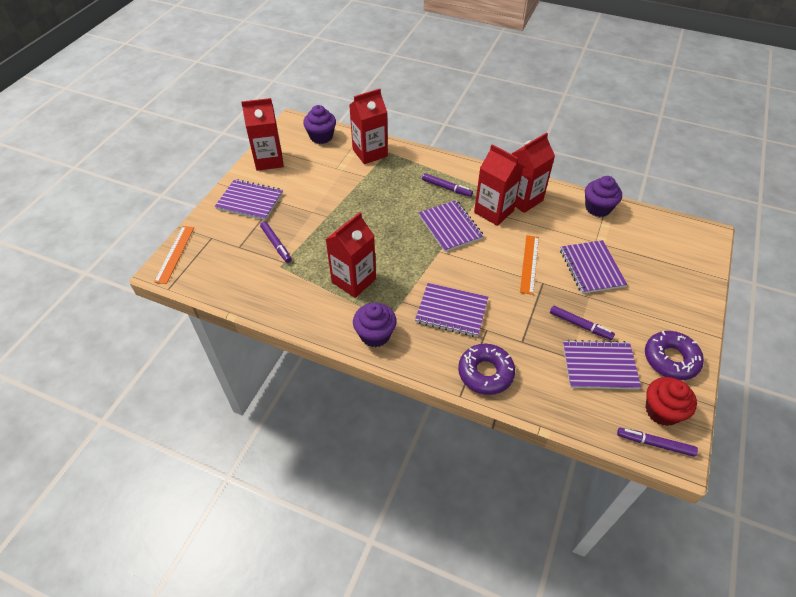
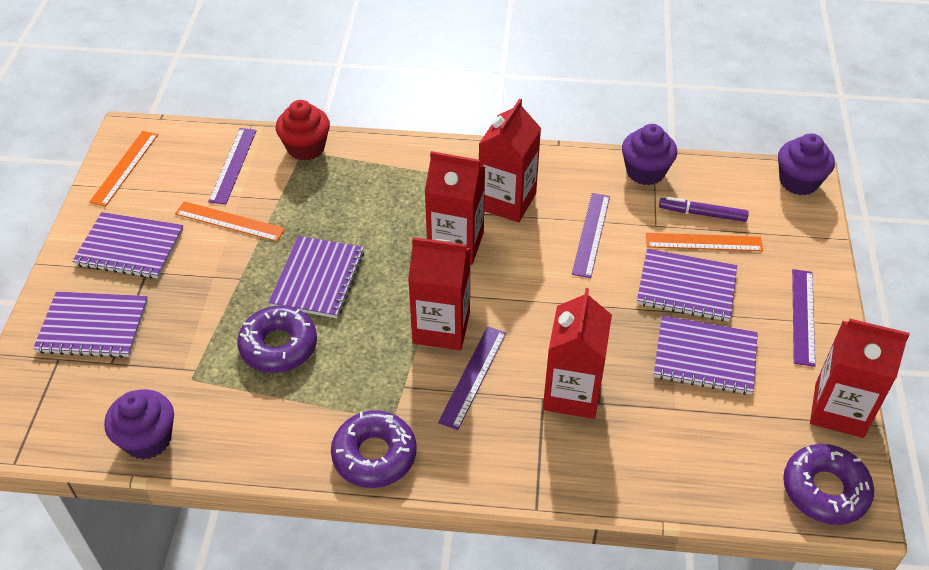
orange ruler: [154,226,194,284] [520,235,539,295] = 2 -> [89,131,158,207] [175,201,285,242] [646,233,763,251] = 3
purple donut: [458,344,515,395] [645,331,704,380] = 2 -> [237,306,317,373] [331,410,417,488] [783,444,874,525] = 3
purple marker: [260,221,292,263] [422,173,473,197] [550,305,615,340] [617,428,698,457] = 4 -> [659,197,749,222] = 1
purple ruler: none = 0 -> [208,128,257,204] [438,326,506,430] [572,193,610,278] [792,269,815,367] = 4

